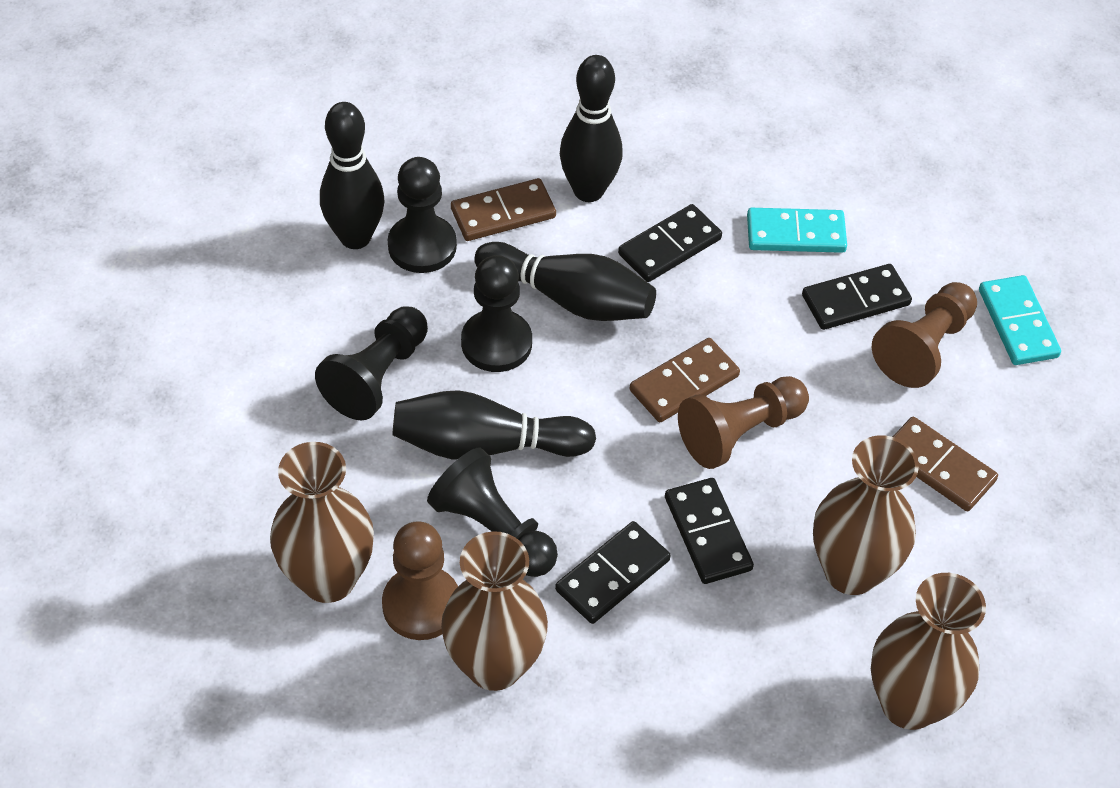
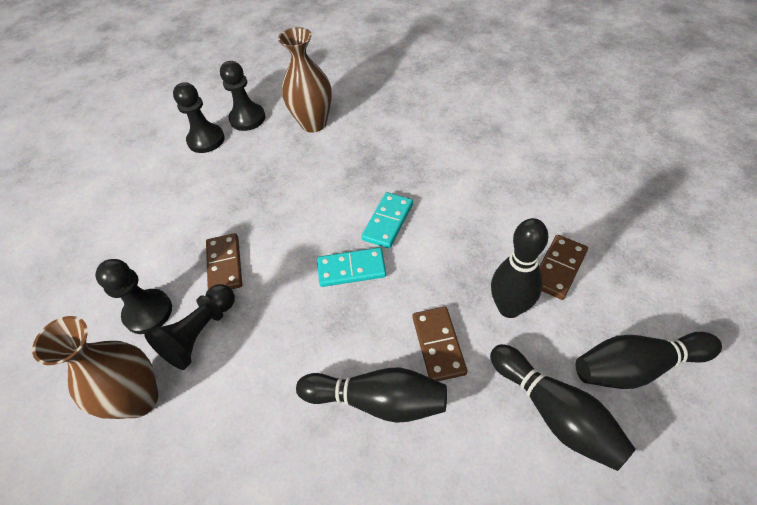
black domino: [555,521,671,624] [618,204,722,282] [665,478,754,584] [802,264,912,330] = 4 -> none = 0
brown pawn: [382,521,458,640] [678,376,809,469] [872,282,977,388] = 3 -> none = 0
brown vase: [270,442,374,603] [441,531,548,691] [813,435,919,595] [871,573,986,730] = 4 -> [32,316,159,419] [278,27,332,133] = 2

